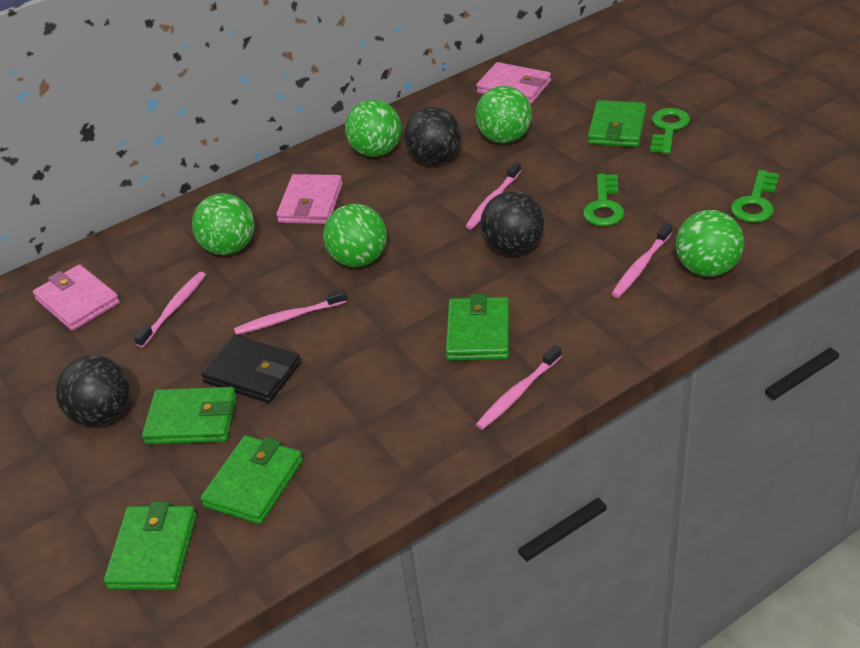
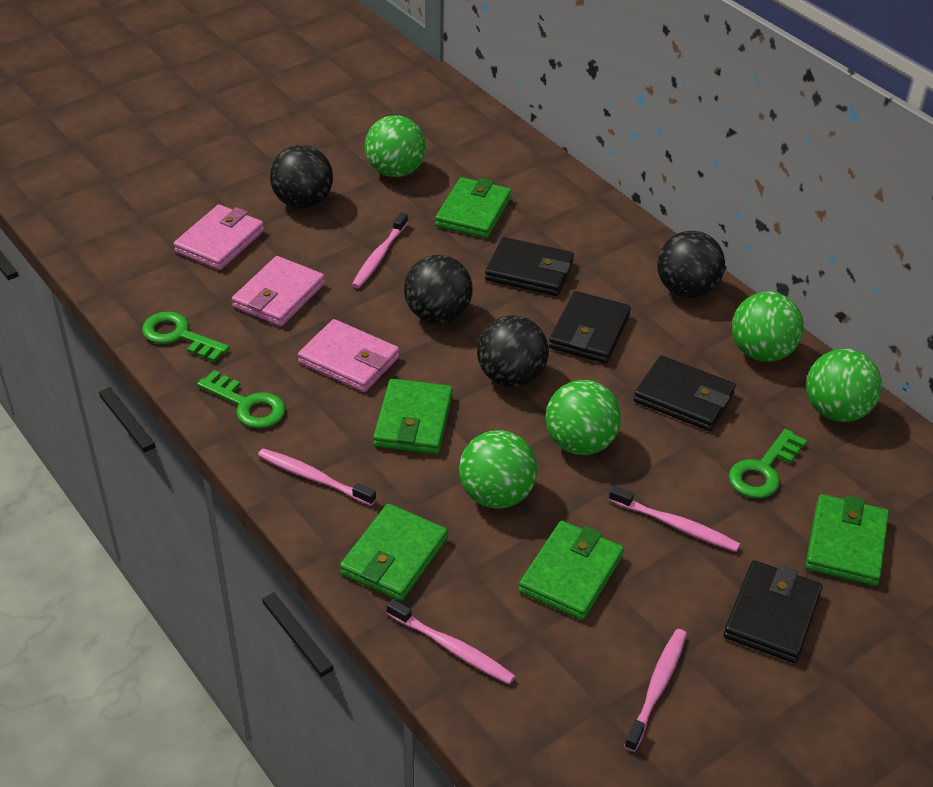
black ball: [55,355,130,427] [404,107,461,165] [480,191,544,255] = 3 -> [270,145,333,209] [404,255,473,324] [477,315,549,387] [657,231,725,298] = 4
black wallet: [201,335,301,403] = 1 -> [485,237,574,296] [549,291,631,363] [634,355,736,431] [724,560,822,663] = 4

